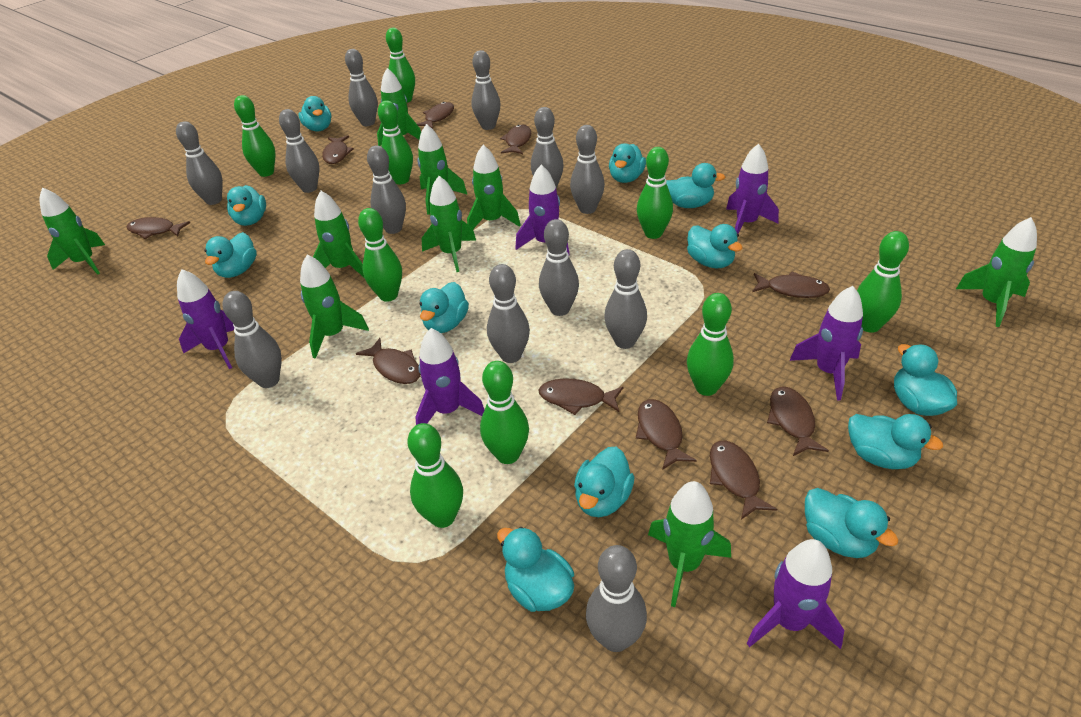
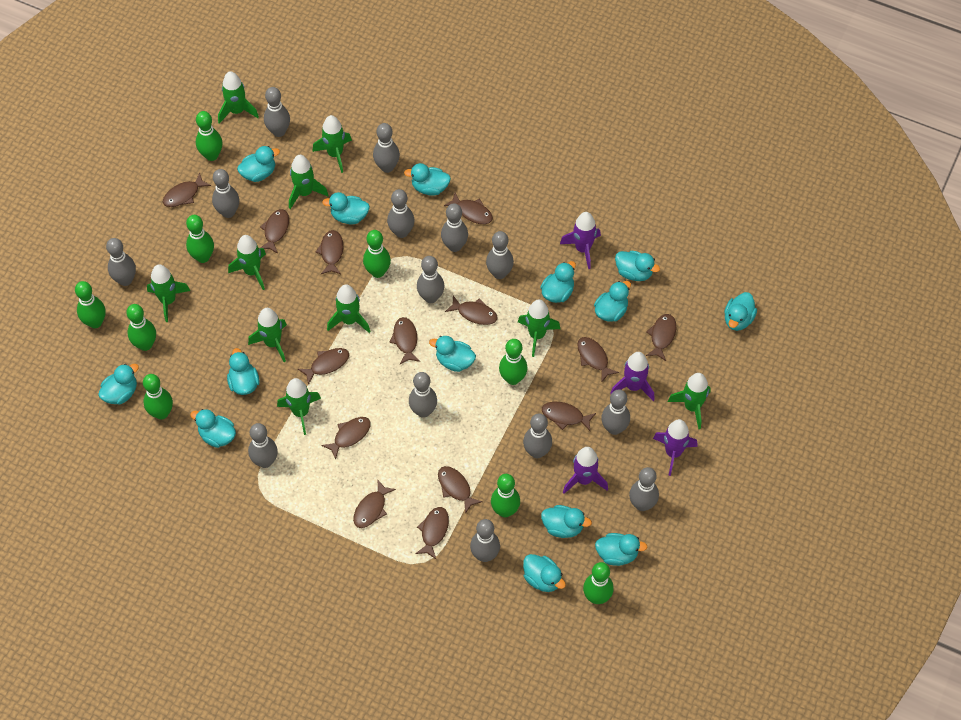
brown fish: [127,217,190,239] [322,136,354,164] [356,338,421,384] [417,102,454,129] [500,125,531,154] [538,378,623,415] [636,399,697,470] [710,441,777,520] [752,271,830,298] [767,387,829,456] = 10 -> [163,173,211,207] [260,209,289,254] [298,348,349,385] [316,230,343,274] [321,417,371,460] [353,480,396,528] [389,317,420,364] [415,507,449,559] [438,466,483,514] [444,193,493,224] [445,296,498,325] [542,402,596,431] [577,337,619,383] [646,314,676,361] = 14
green rocket: [39,188,105,275] [300,255,369,359] [313,191,364,277] [377,68,421,146] [417,124,468,215] [422,176,476,272] [467,145,521,229] [648,481,731,607] [956,217,1037,327] = 9 -> [147,264,190,322] [218,71,259,124] [228,235,266,290] [248,308,287,362] [277,378,321,435] [289,155,328,209] [312,115,352,173] [327,285,370,333] [518,300,560,357] [668,373,711,429] = 10
grey bowling pin: [176,121,223,205] [223,291,282,388] [279,109,319,193] [345,49,378,126] [367,145,406,234] [471,50,501,130] [487,264,530,363] [531,107,564,189] [539,219,579,316] [570,125,605,214] [586,545,647,652] [604,249,647,349] = 12 -> [106,238,136,286] [212,169,239,218] [248,423,278,468] [264,87,290,137] [373,123,400,173] [387,189,415,238] [409,372,437,418] [417,256,444,303] [441,203,468,252] [470,519,500,562] [486,231,514,279] [523,413,552,458] [601,389,630,435] [629,467,659,511] = 14
purple rocket: [177,269,234,369] [415,328,484,425] [515,165,570,255] [726,143,779,234] [747,539,844,649] [789,286,863,401] = 6 -> [560,212,601,269] [563,447,608,494] [610,352,655,401] [653,419,698,476] = 4
turquoise duck: [204,232,257,278] [227,185,266,226] [298,96,331,131] [419,282,469,333] [497,527,574,612] [574,447,634,517] [609,143,646,183] [666,163,725,208] [687,224,742,268] [805,488,898,558] [848,414,943,469] [894,344,957,416] = 12 -> [98,364,139,405] [190,409,236,448] [227,348,260,395] [237,146,280,182] [322,192,370,224] [404,163,451,196] [429,336,476,372] [523,554,566,592] [540,261,576,303] [541,505,592,538] [594,281,631,321] [595,533,647,566] [615,251,660,281] [724,292,757,331] = 14

